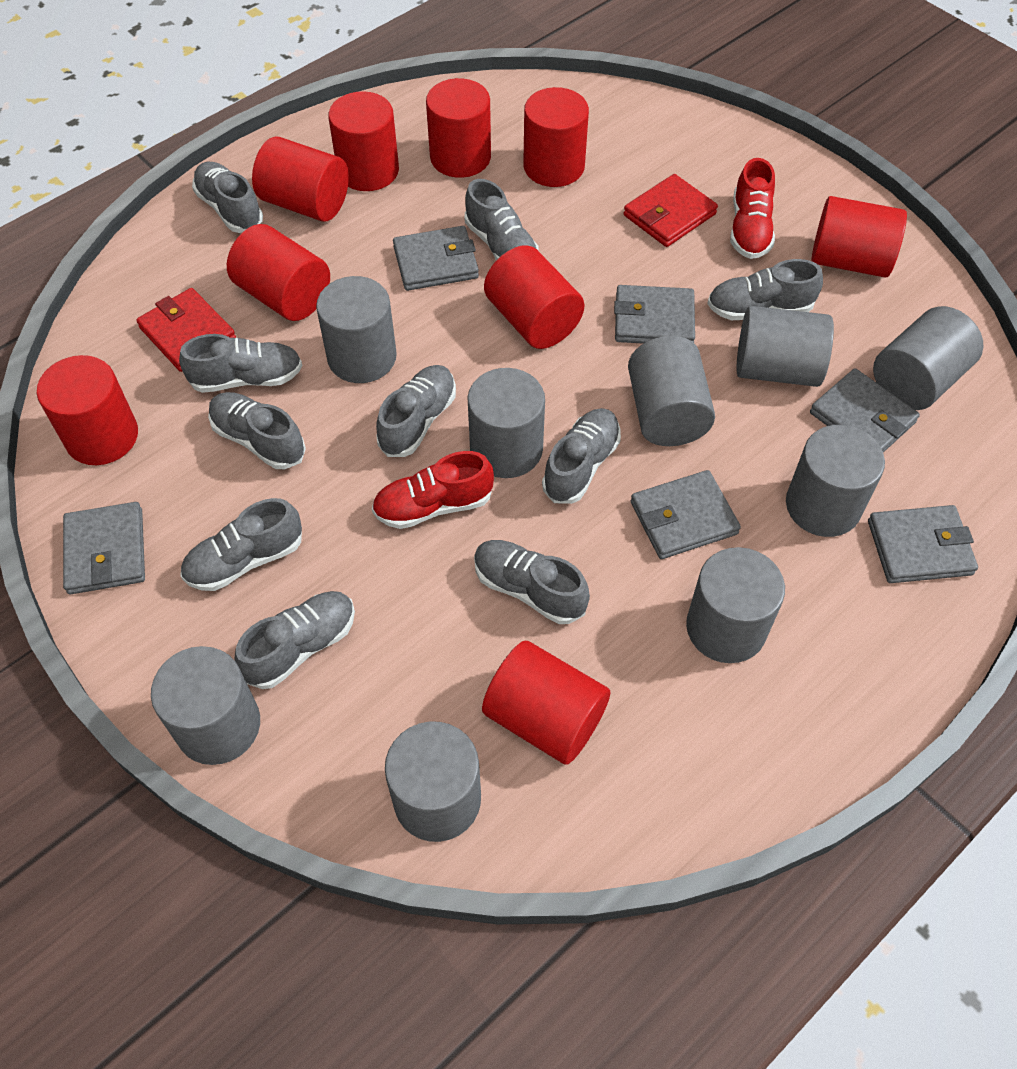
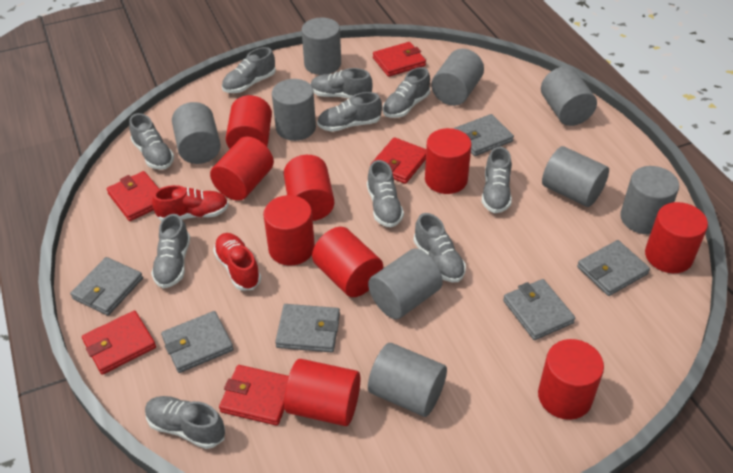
red wallet: [136,288,236,372] [623,174,718,247] = 2 -> [82,311,156,375] [107,171,159,221] [219,365,289,426] [370,137,426,184] [373,42,426,77] = 5

